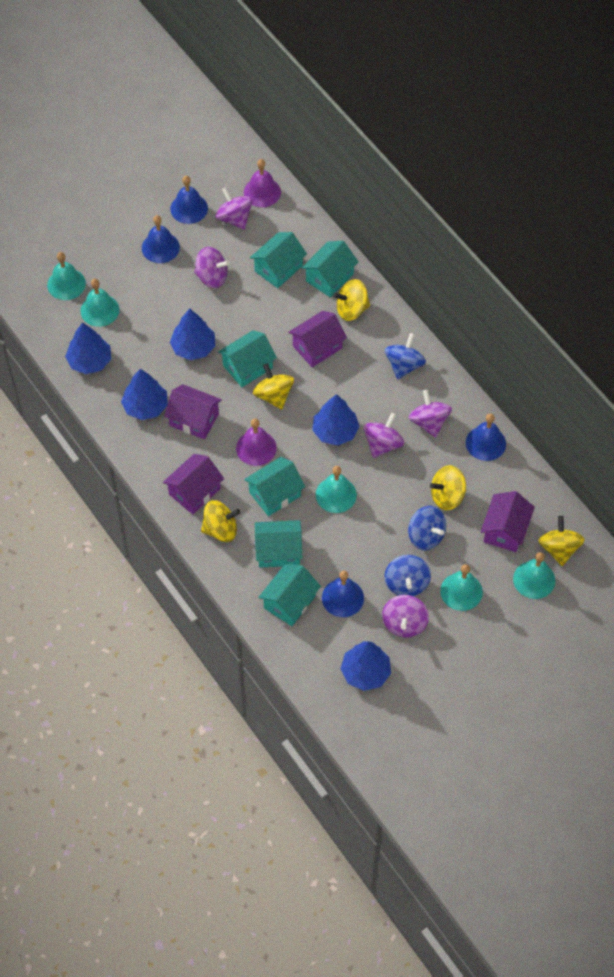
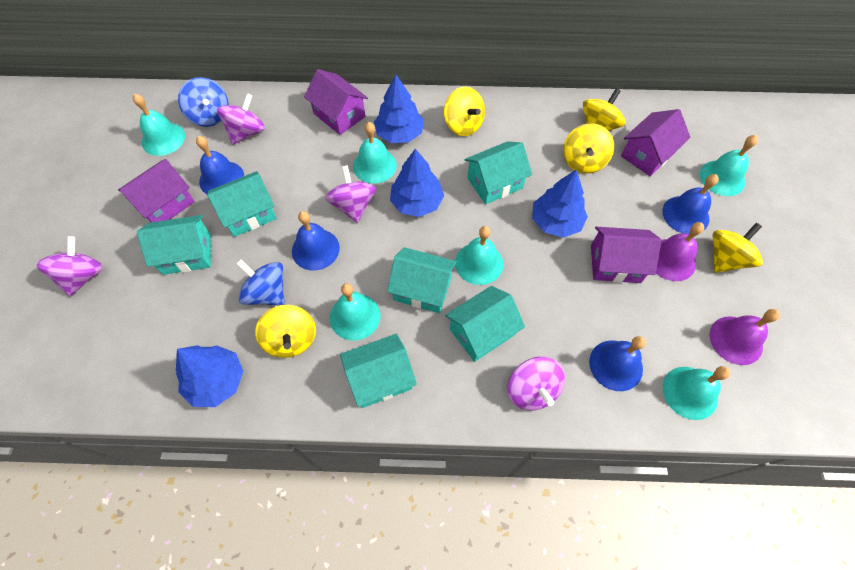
blue spinning top: [384,555,431,596] [385,333,426,380] [408,506,446,550] = 3 -> [178,77,228,127] [236,259,285,305] = 2
blue tree: [65,322,111,374] [121,369,168,420] [170,309,216,360] [312,394,360,446] [340,641,391,691] = 5 -> [176,345,244,407] [374,75,424,143] [390,149,444,217] [532,170,588,238] = 4
purple spinning top: [194,247,230,288] [215,187,253,230] [364,413,404,458] [382,595,429,638] [408,390,452,438] = 5 -> [37,236,103,296] [217,93,265,145] [325,165,376,223] [508,357,565,411] = 4
turquoise bell: [47,252,86,300] [81,279,119,327] [316,466,357,513] [440,564,483,611] [513,552,555,599] = 5 -> [133,94,185,156] [330,283,381,341] [353,122,397,183] [455,226,503,285] [663,366,730,420] [700,135,758,196] = 6

